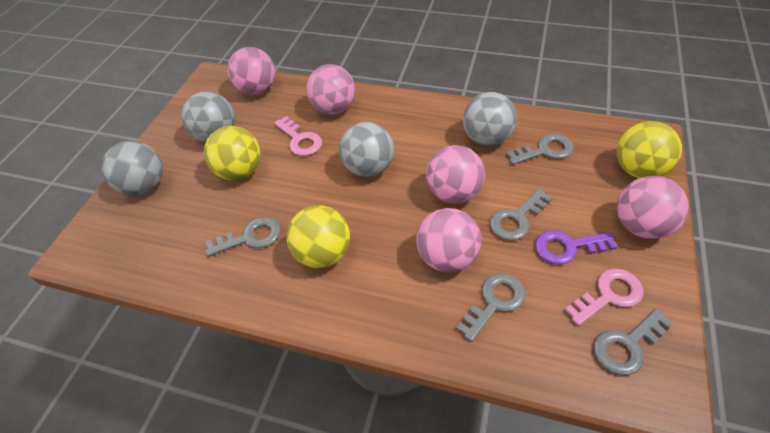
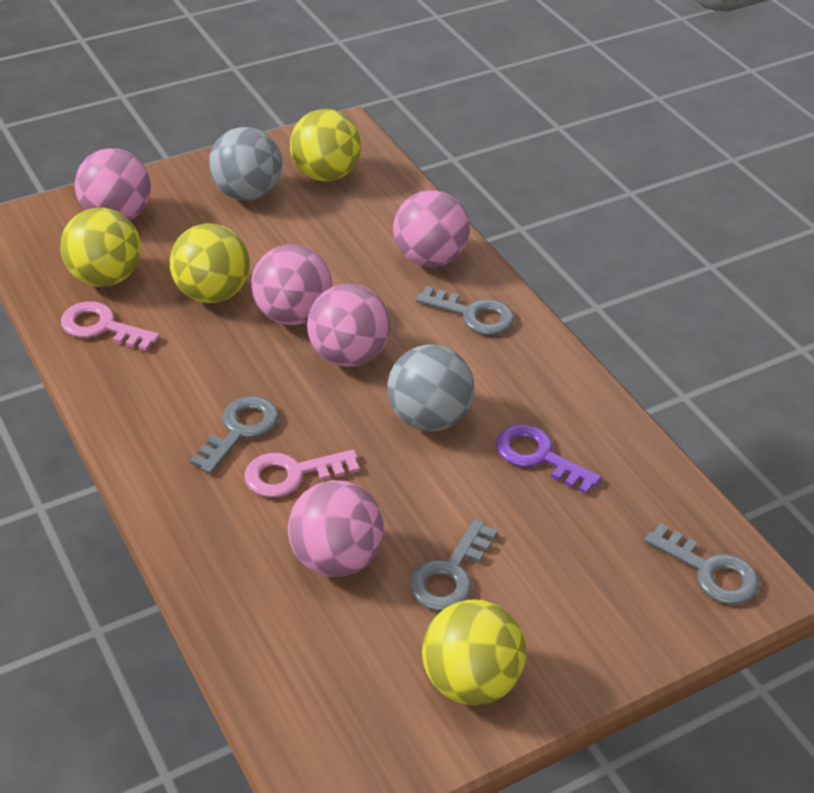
grey ball: [102,141,163,195] [181,91,235,142] [339,122,394,177] [463,92,517,146] = 4 -> [209,127,282,201] [388,345,474,431] = 2
grey key: [206,217,281,257] [456,273,526,342] [490,189,552,241] [506,133,574,165] [594,308,673,375] = 5 -> [190,396,279,474] [409,519,497,611] [416,286,515,335] [644,523,759,605] = 4
yellow ball: [204,126,260,180] [287,205,350,268] [617,121,682,178] = 3 -> [60,208,141,287] [170,223,250,303] [290,109,361,181] [422,599,526,705] = 4

